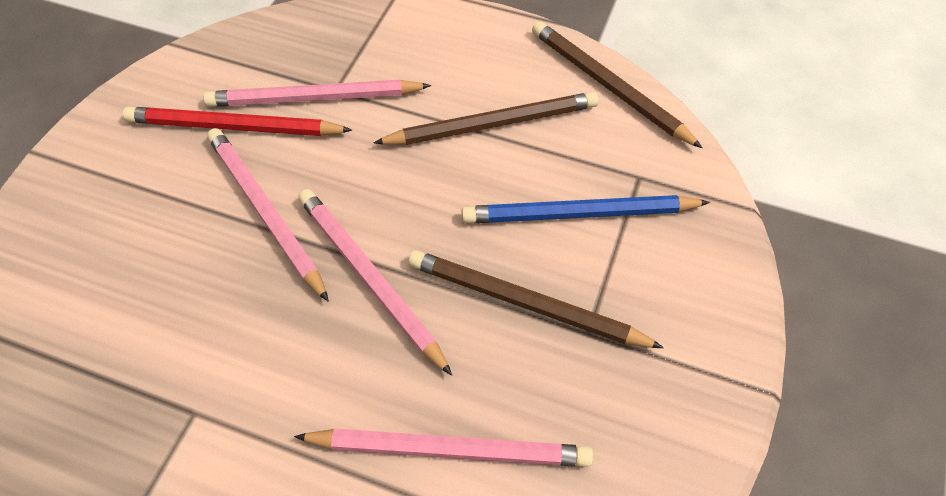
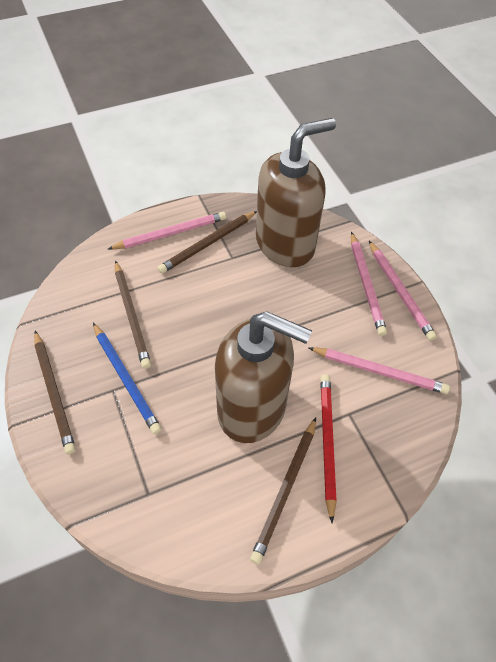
brown pencil: [374,92,598,145] [408,250,664,348] [532,21,703,148] = 3 -> [34,331,76,454] [115,261,151,369] [158,211,257,274] [250,417,316,564] = 4
brown soap dispenser: none = 0 -> [215,311,312,443] [256,118,336,267] = 2

